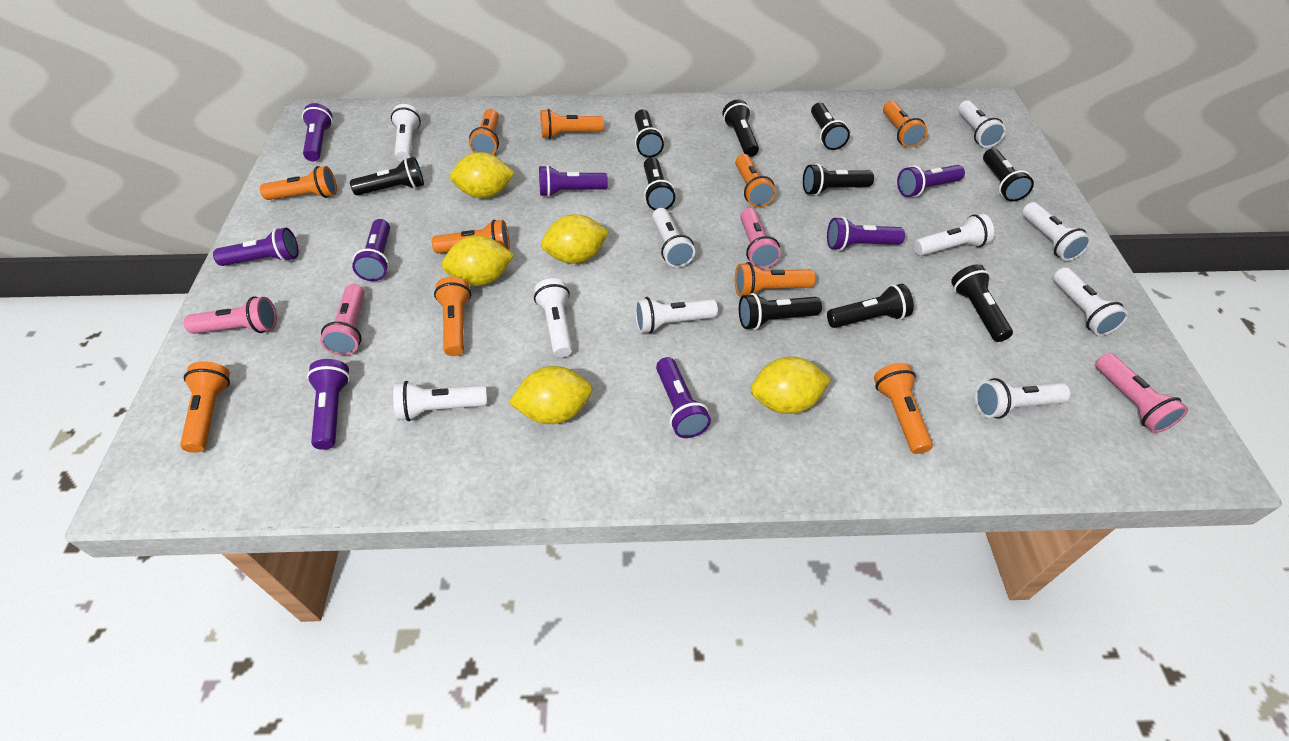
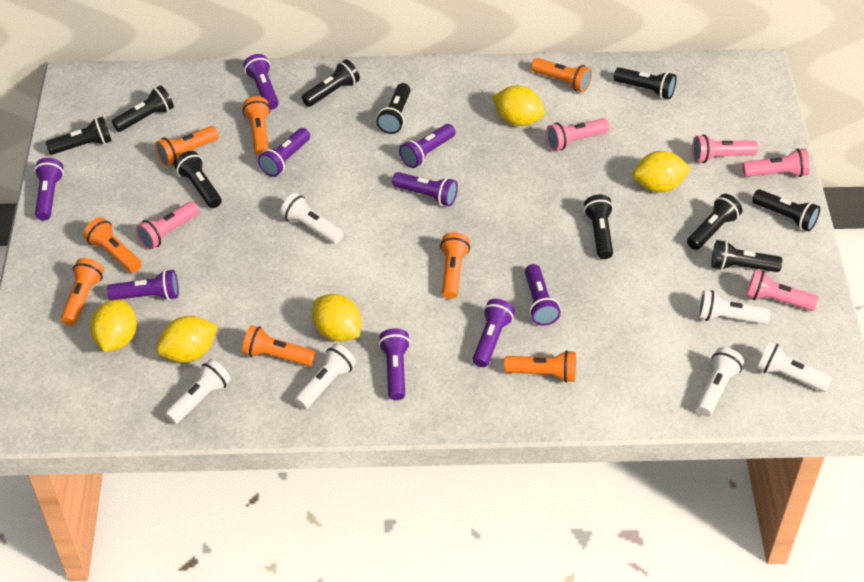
orange flashlight: [180,361,230,453] [260,166,337,200] [432,220,510,253] [434,277,471,356] [469,109,499,155] [541,109,604,139] [735,154,776,207] [735,262,815,296] [874,363,933,454] [883,101,928,148] = 10 -> [61,258,104,326] [83,217,142,273] [155,126,219,166] [242,96,270,155] [242,325,316,366] [440,232,470,299] [504,350,576,383] [531,58,592,92] = 8
pink flashlight: [184,297,277,334] [320,284,365,355] [740,208,781,269] [1095,353,1188,433] = 4 -> [136,201,199,250] [546,119,609,151] [692,135,758,163] [742,148,810,177] [746,269,819,311] = 5
purple flashlight: [213,228,299,266] [302,103,333,161] [307,359,350,450] [352,219,390,281] [539,165,608,197] [656,357,711,438] [827,217,905,251] [897,165,965,197] = 8 -> [34,158,64,220] [107,270,179,300] [243,54,279,110] [258,128,310,177] [378,328,410,400] [392,172,458,207] [399,124,456,168] [473,299,515,367] [525,264,561,326] = 9
white flashlight: [391,104,421,162] [393,381,488,421] [534,278,573,358] [635,297,718,334] [652,208,695,268] [914,213,994,256] [958,100,1006,148] [975,378,1070,419] [1022,202,1091,261] [1053,267,1129,336] = 10 -> [165,359,231,424] [280,193,343,244] [294,344,356,409] [696,347,744,416] [698,290,770,324] [757,341,832,392] = 6

